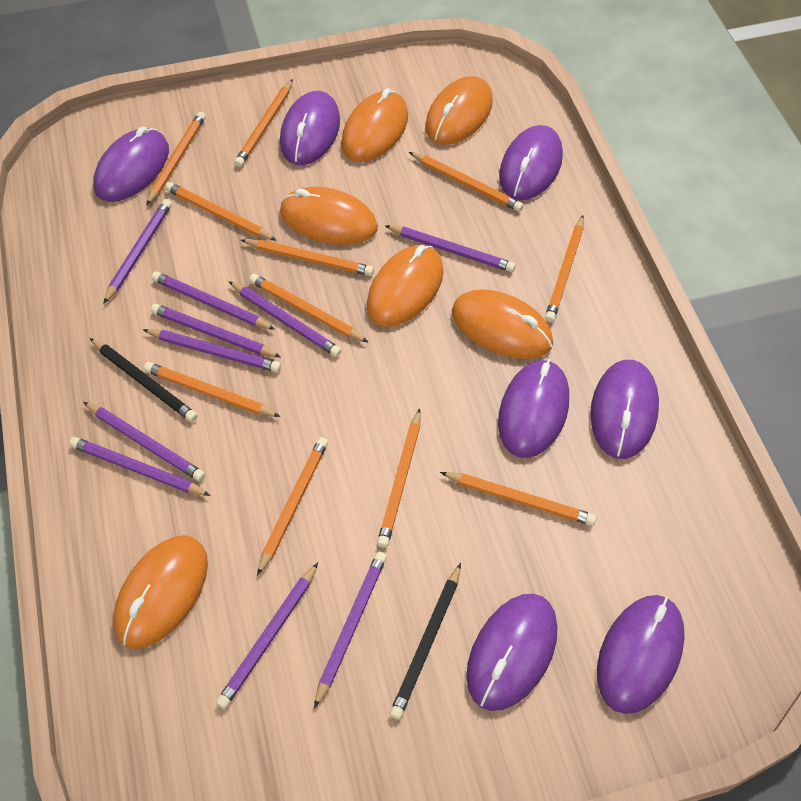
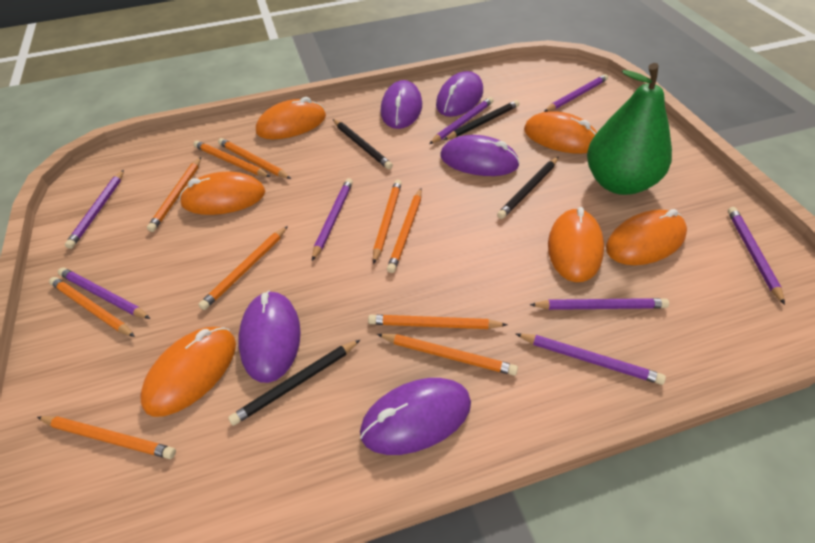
black pencil: [90,338,197,422] [390,563,461,720] = 2 -> [228,340,360,426] [333,119,393,169] [444,100,519,140] [497,157,559,219] = 4
green pear: none = 0 -> [587,63,672,195] = 1
orange pencil: [144,362,281,417] [146,112,206,206] [165,182,277,241] [234,79,293,167] [241,239,374,276] [249,274,369,343] [257,437,328,576] [377,408,421,548] [409,152,523,212] [440,472,597,526] [545,215,584,323] = 11 -> [37,416,176,459] [49,277,135,337] [147,157,201,232] [194,141,271,177] [198,226,288,310] [218,138,291,179] [368,315,507,329] [373,180,402,264] [377,334,518,376] [387,188,422,273] = 10
purple mouse: [93,126,169,202] [280,91,340,165] [466,594,557,711] [498,359,569,458] [499,125,563,200] [590,360,659,459] [597,595,685,714] = 7 -> [238,291,301,383] [360,378,471,455] [380,80,422,129] [436,71,483,117] [440,135,520,176] = 5
purple pencil: [69,437,211,496] [83,402,205,482] [103,199,172,304] [143,329,281,372] [151,304,281,357] [152,272,275,330] [216,563,318,709] [228,281,341,357] [314,551,387,708] [385,225,516,272] = 10 -> [58,268,150,319] [65,170,124,249] [312,178,353,261] [429,97,493,144] [516,333,666,385] [530,298,669,310] [544,74,608,112] [728,207,785,305] = 8

